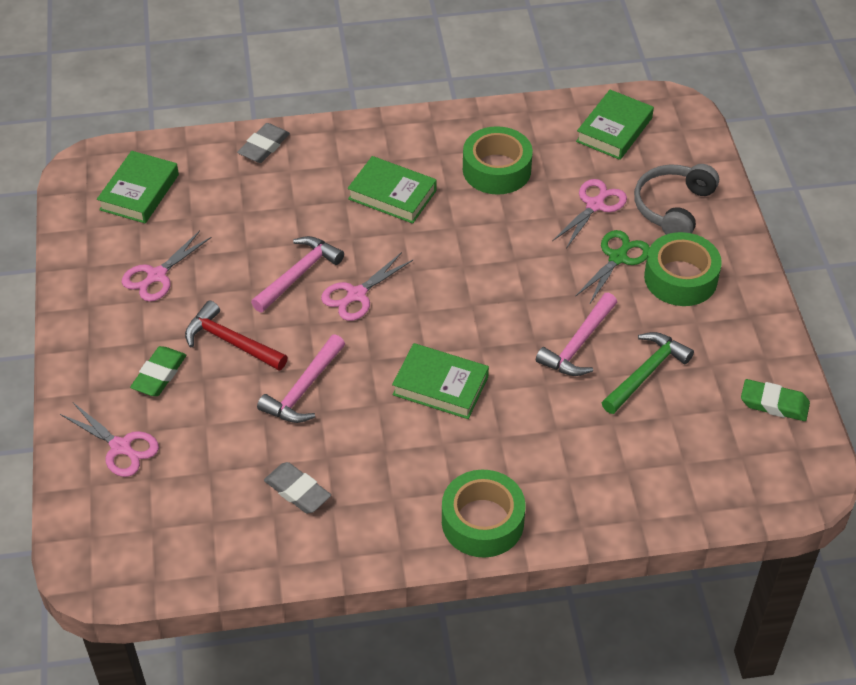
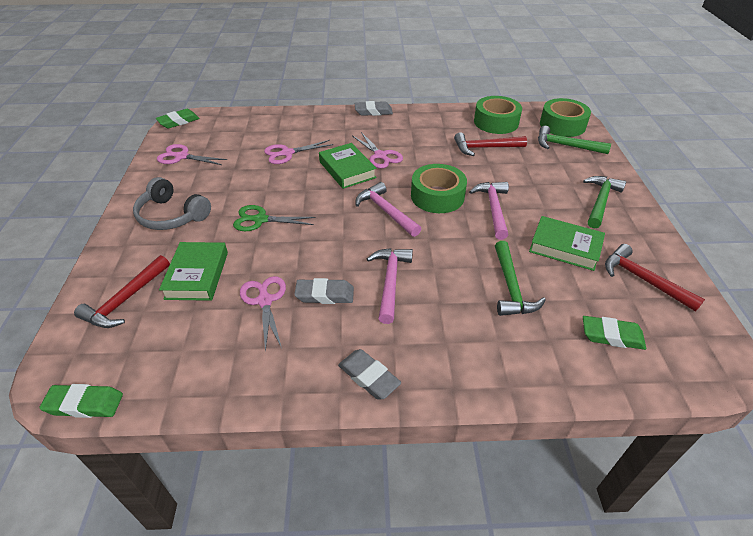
green book: [97,151,179,223] [348,156,437,224] [392,343,489,419] [576,90,654,160] = 4 -> [159,242,228,301] [319,143,376,189] [529,216,605,271] = 3
green eraser: [130,346,186,396] [741,379,810,421] = 2 -> [39,384,123,418] [156,109,200,128] [583,316,646,350] = 3
green hammer: [602,332,694,414] = 1 -> [495,241,546,316] [538,126,611,154] [583,176,626,229] = 3
grey eraser: [237,123,290,163] [264,462,331,514] = 2 -> [294,278,354,304] [338,349,401,399] [355,101,393,116] = 3
red hammer: [185,300,288,370] = 1 -> [74,255,170,328] [454,132,527,156] [605,244,705,312] = 3

